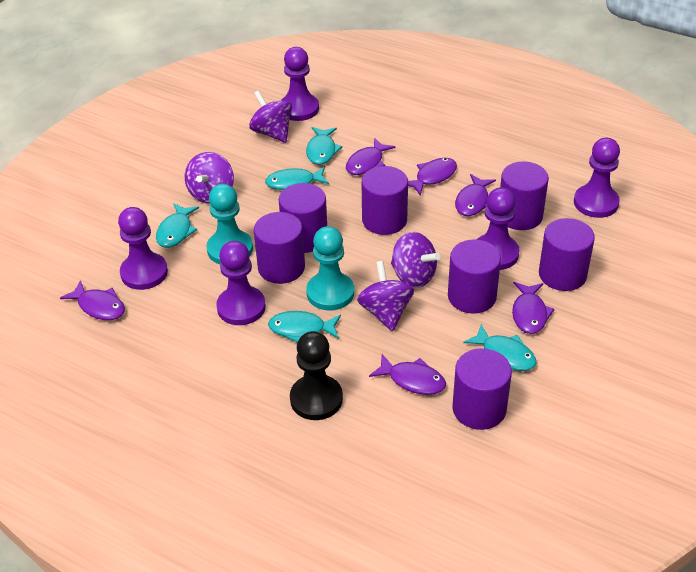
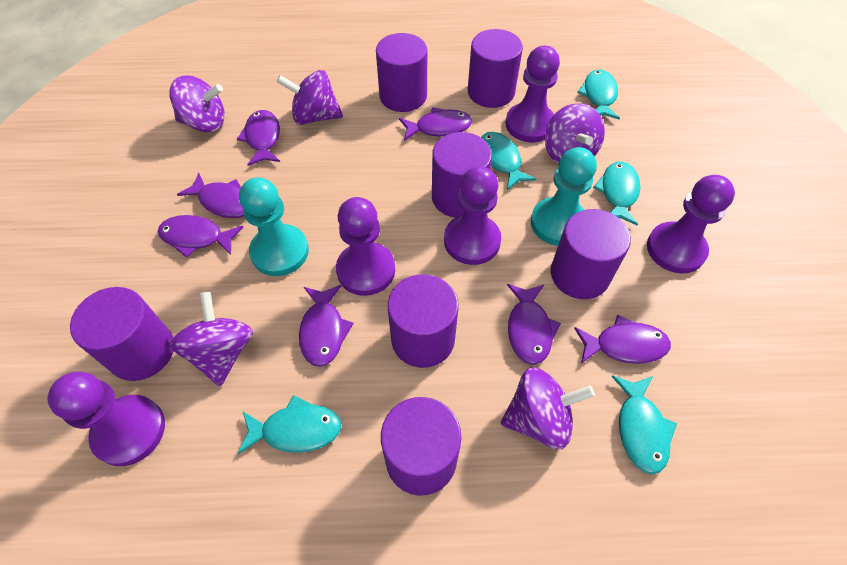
black pawn: [290,331,343,420] = 1 -> none = 0
purple fish: [60,280,125,320] [346,138,396,175] [369,354,446,395] [408,158,457,195] [455,174,496,216] [512,282,555,334] = 6 -> [158,215,243,258] [177,172,244,218] [237,110,280,166] [299,285,354,367] [399,107,472,141] [507,284,561,365] [574,315,671,364] = 7
purple spinning top: [185,152,234,204] [249,90,292,143] [357,261,414,331] [391,232,440,288] = 4 -> [169,76,225,132] [170,292,253,386] [277,70,343,125] [501,367,595,449] [545,103,605,164] = 5

